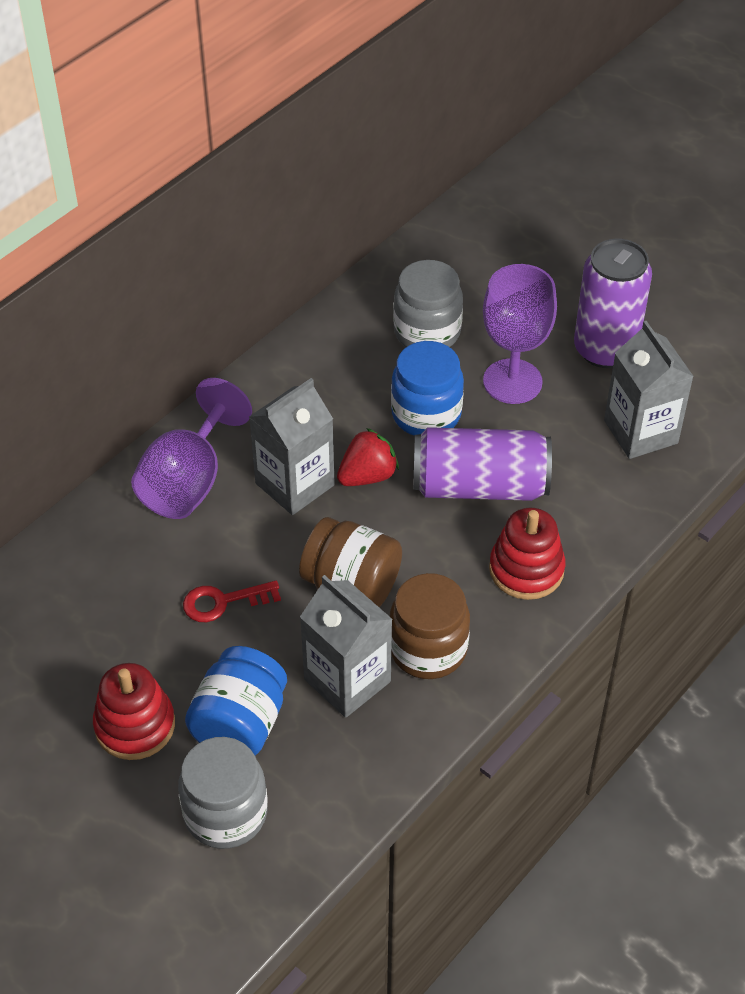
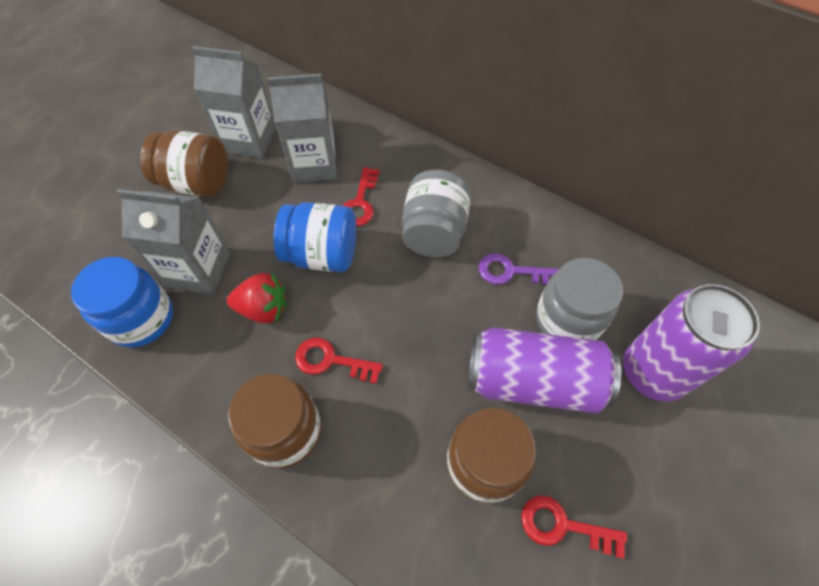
brown jar: [299,517,402,607] [390,573,470,679] = 2 -> [140,130,228,197] [228,374,321,468] [447,408,536,504] = 3
purple goblet: [131,378,252,519] [483,264,557,404] = 2 -> none = 0
purple key: none = 0 -> [478,253,560,285] = 1
red key: [183,581,281,622] = 1 -> [295,337,383,384] [343,167,380,226] [521,495,627,559] = 3
red stacking toy: [93,663,175,760] [489,508,565,600] = 2 -> none = 0

